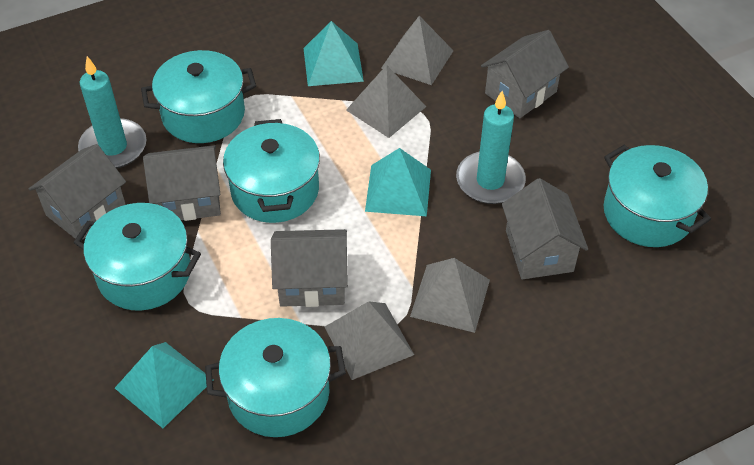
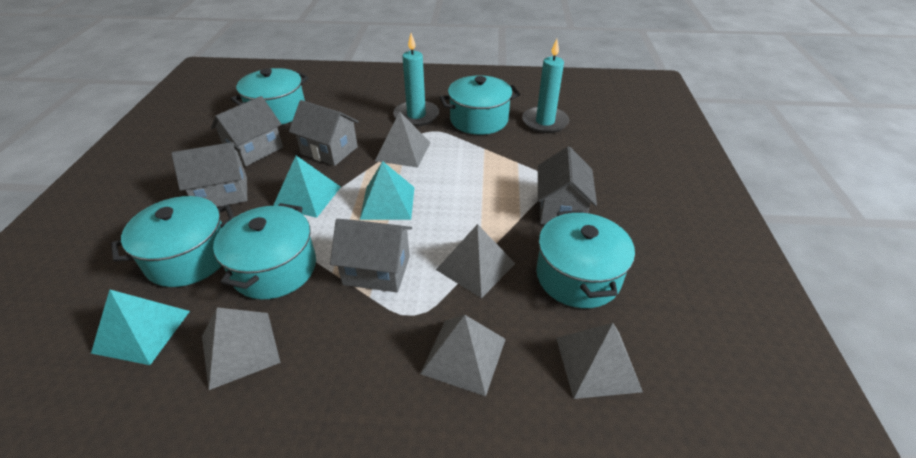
grey pyramid: [325,301,414,380] [346,65,426,138] [381,16,454,85] [410,258,490,333] = 4 -> [202,307,281,390] [375,112,431,168] [420,315,506,396] [436,224,515,298] [556,323,643,399] = 5

